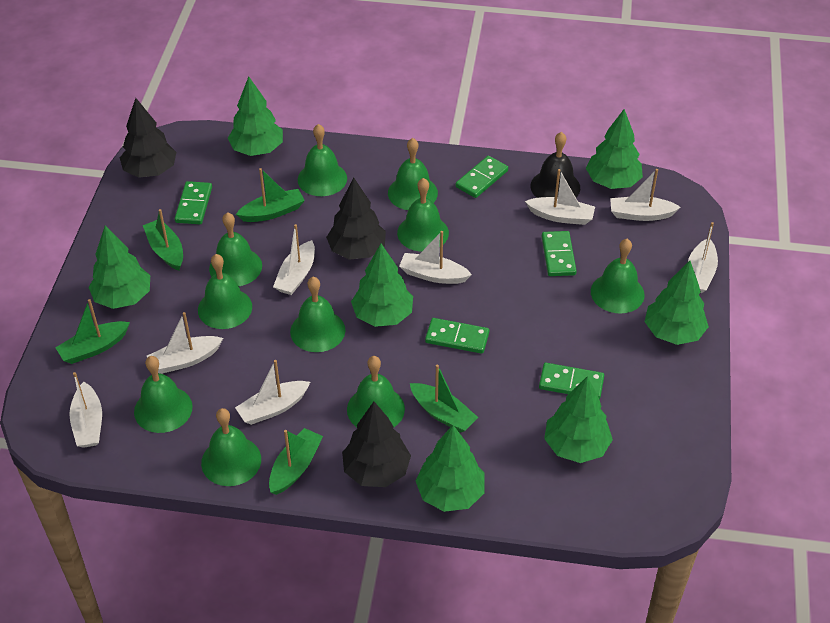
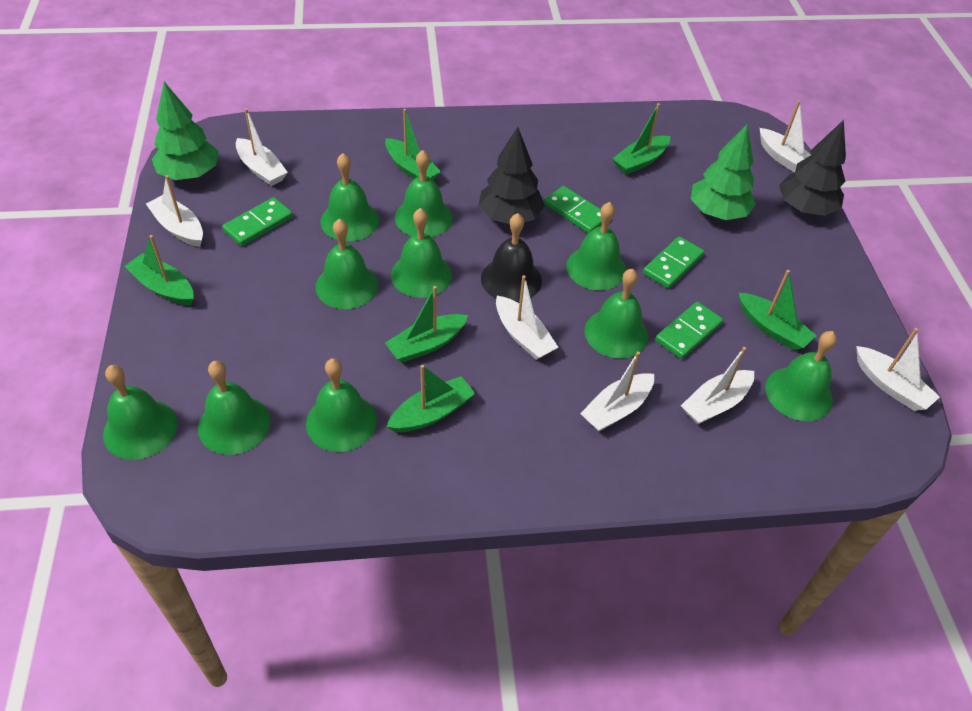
black tree: [120,98,176,178] [326,178,386,260] [342,402,411,487] = 3 -> [478,127,545,224] [779,120,846,216] = 2
green boat: [55,299,130,364] [143,209,183,271] [236,168,305,222] [269,428,323,495] [410,365,478,432] = 5 -> [124,235,194,305] [385,109,441,180] [385,286,468,362] [387,365,475,432] [612,103,670,175] [738,270,816,350] = 6
green domino: [175,181,212,224] [425,318,489,354] [456,156,508,198] [539,363,604,399] [542,231,577,276] = 5 -> [222,197,293,246] [544,186,602,233] [643,236,704,289] [655,302,723,359] = 4
green tree: [88,225,150,309] [228,77,283,156] [351,244,413,327] [415,425,485,512] [544,376,613,463] [586,109,643,189] [645,261,709,345] = 7 -> [152,82,219,180] [691,124,756,220] = 2
white boat: [69,372,102,448] [147,312,223,374] [235,360,310,425] [273,224,315,295] [399,231,472,284] [525,169,595,225] [610,169,681,221] [688,222,718,293] = 8 -> [146,175,203,247] [236,108,288,186] [496,275,559,360] [580,351,654,431] [681,347,754,424] [760,100,810,173] [856,328,940,411] = 7

